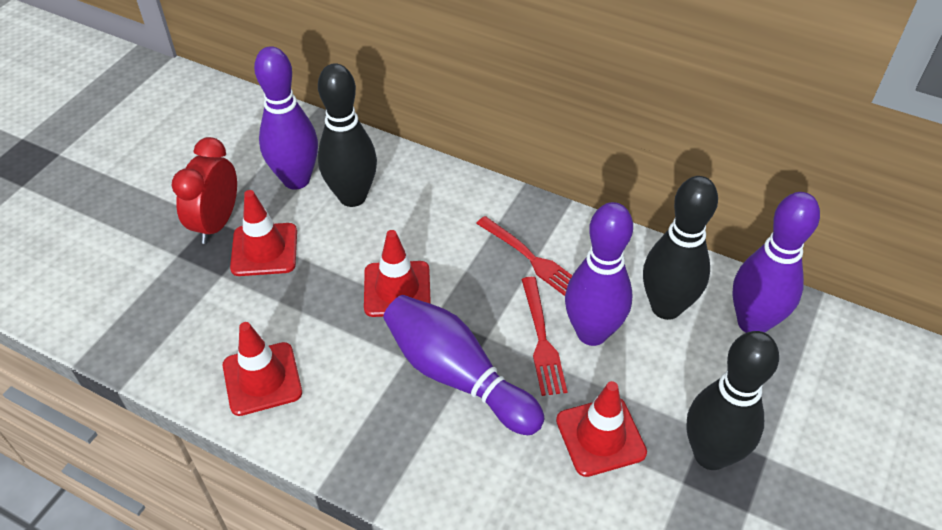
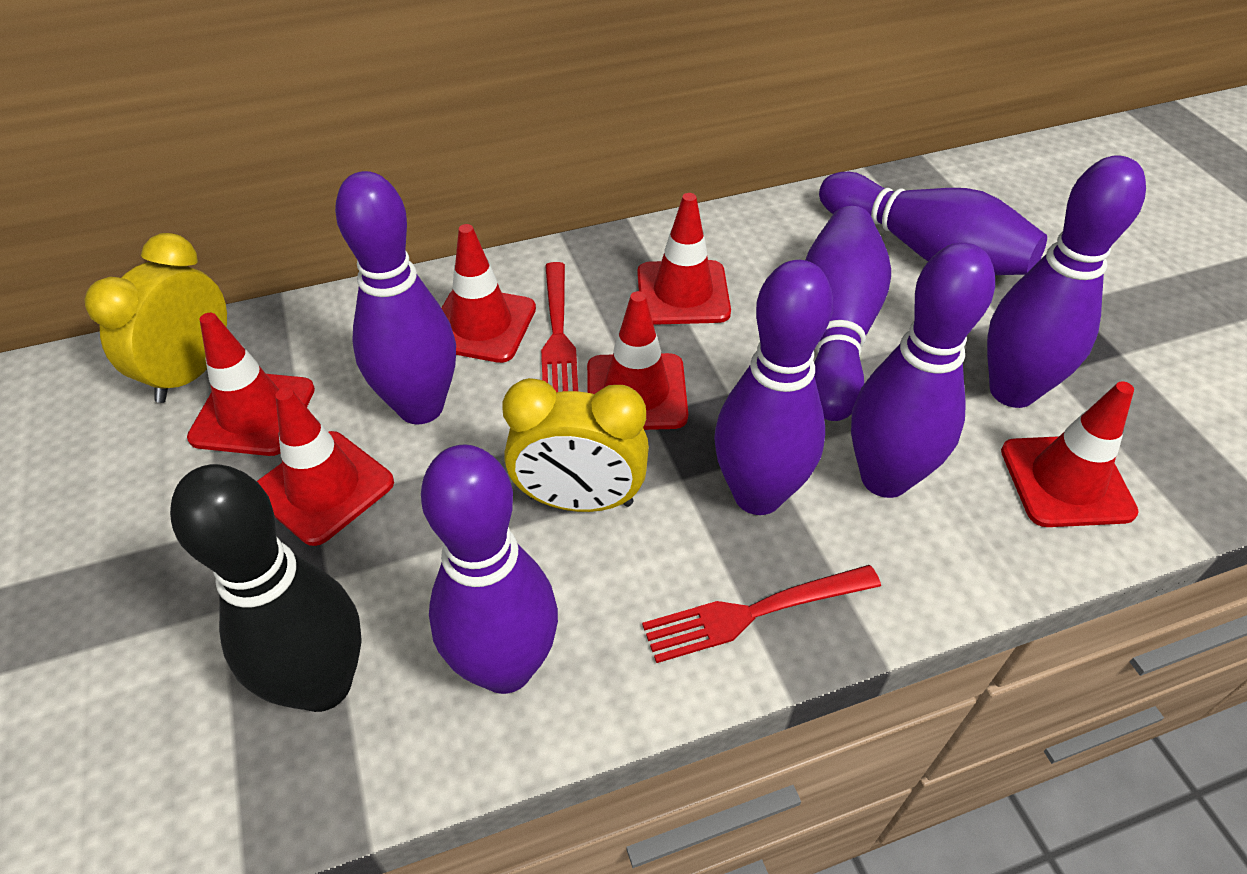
black bowling pin: [318,63,377,207] [643,176,718,320] [686,331,779,470] = 3 -> [170,464,362,712] = 1
purple bowling pin: [254,46,318,190] [383,295,544,435] [565,202,633,346] [733,192,820,333] = 4 -> [335,171,456,424] [421,445,558,694] [714,260,833,515] [806,206,891,421] [819,172,1047,275] [851,242,995,498] [987,155,1146,408] = 7
red clock: [172,137,237,244] = 1 -> none = 0
red traffic cone: [223,322,302,416] [230,190,297,276] [364,230,431,317] [556,381,647,477] = 4 -> [187,313,315,456] [257,388,394,546] [442,224,536,363] [587,291,688,430] [637,193,731,325] [1001,381,1139,527] = 6
yellow clock: none = 0 -> [84,233,227,403] [502,378,649,512] = 2

